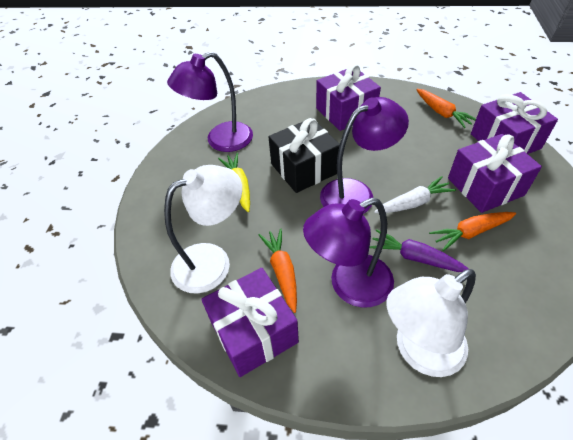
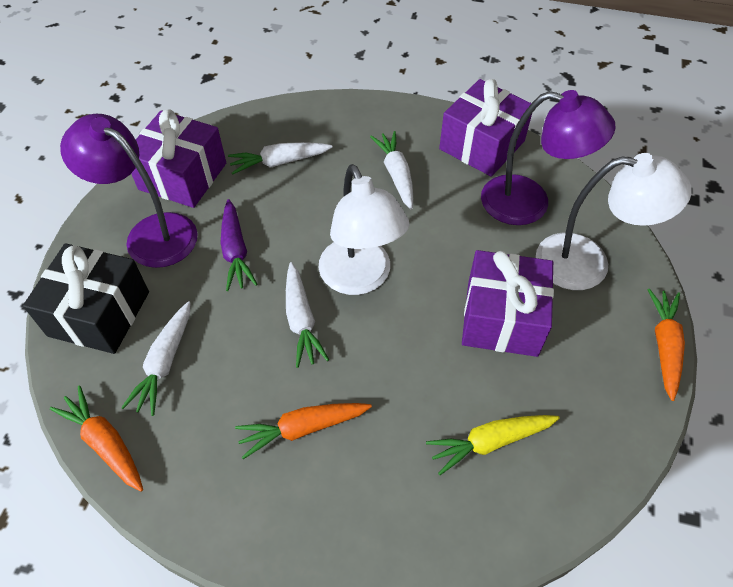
purple gift: [201,268,299,377] [316,64,381,131] [448,134,542,213] [471,92,558,154] = 4 -> [131,109,226,208] [439,79,532,177] [462,250,554,357] = 3
purple lamp: [167,52,253,152] [303,198,394,308] [320,97,409,214] = 3 -> [60,114,198,268] [481,90,616,225] = 2
white carrot: [374,176,456,213] = 1 -> [121,301,191,416] [228,142,333,174] [286,262,329,368] [370,131,414,209] = 4

